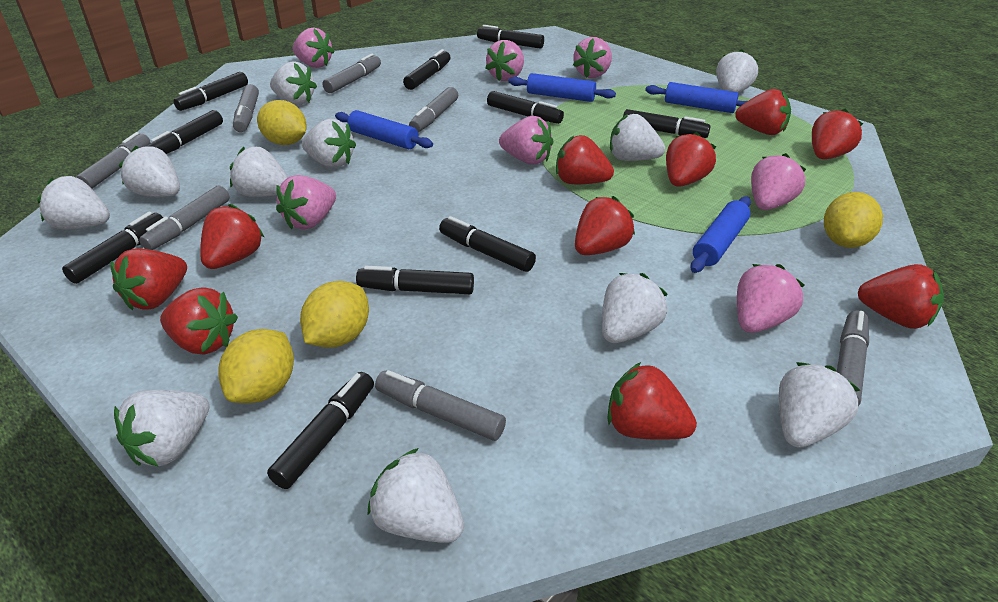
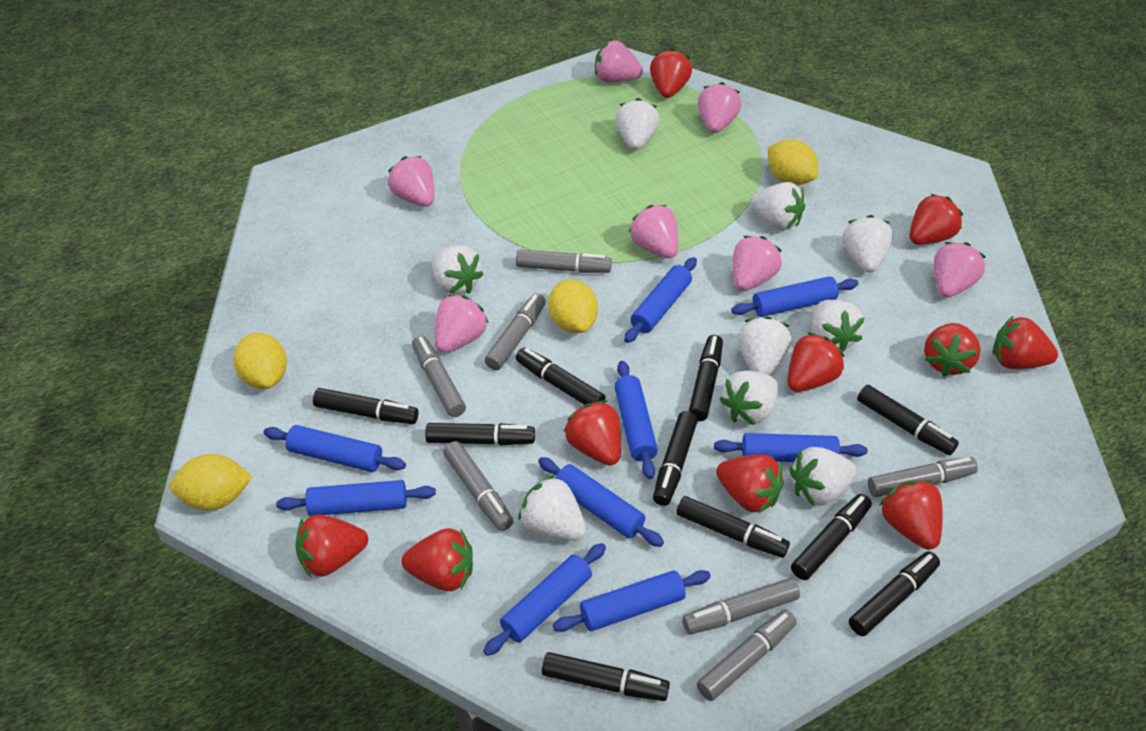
blue rolling pin: [335,110,433,149] [509,73,616,102] [645,82,747,113] [690,196,751,273] = 4 -> [264,425,406,472] [276,480,436,516] [483,543,606,656] [538,457,664,547] [553,570,711,632] [614,361,658,479] [624,257,697,343] [714,433,868,462] [731,276,858,317] = 9
white strawberry: [37,176,110,230] [114,390,209,467] [119,146,180,197] [230,147,288,197] [270,61,317,105] [302,119,356,168] [367,448,464,543] [602,273,667,343] [610,114,665,161] [716,49,758,93] [779,362,860,448] = 11 -> [432,245,484,294] [518,475,586,541] [615,98,660,150] [719,371,778,425] [738,316,792,375] [750,182,805,230] [790,447,857,506] [812,300,865,352] [843,215,893,272] = 9

